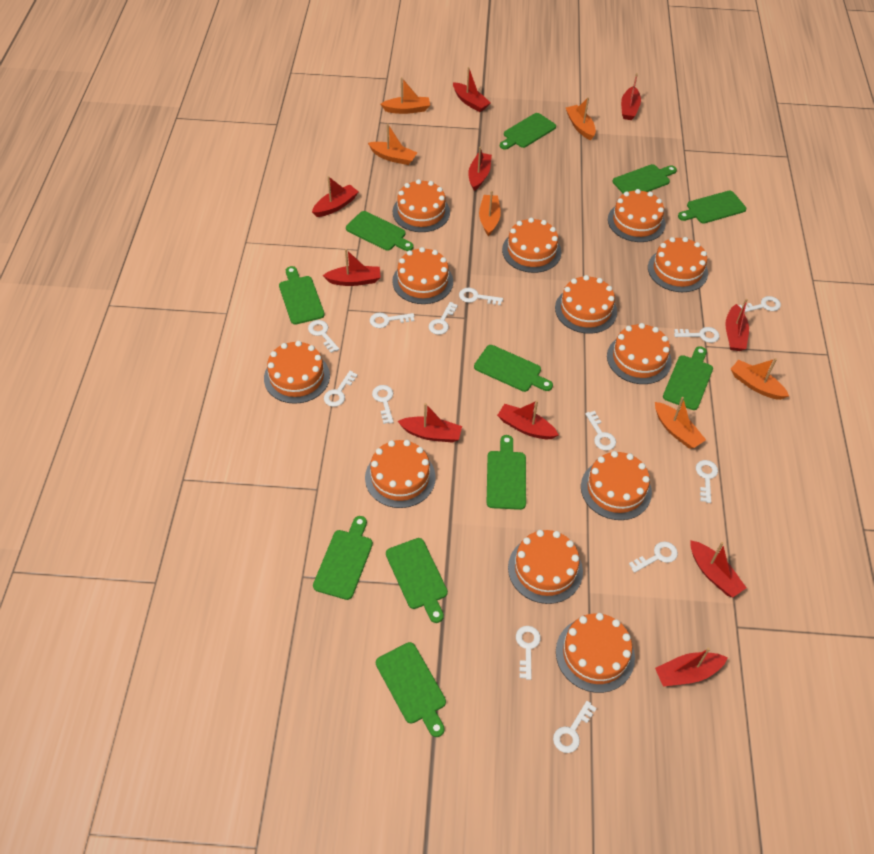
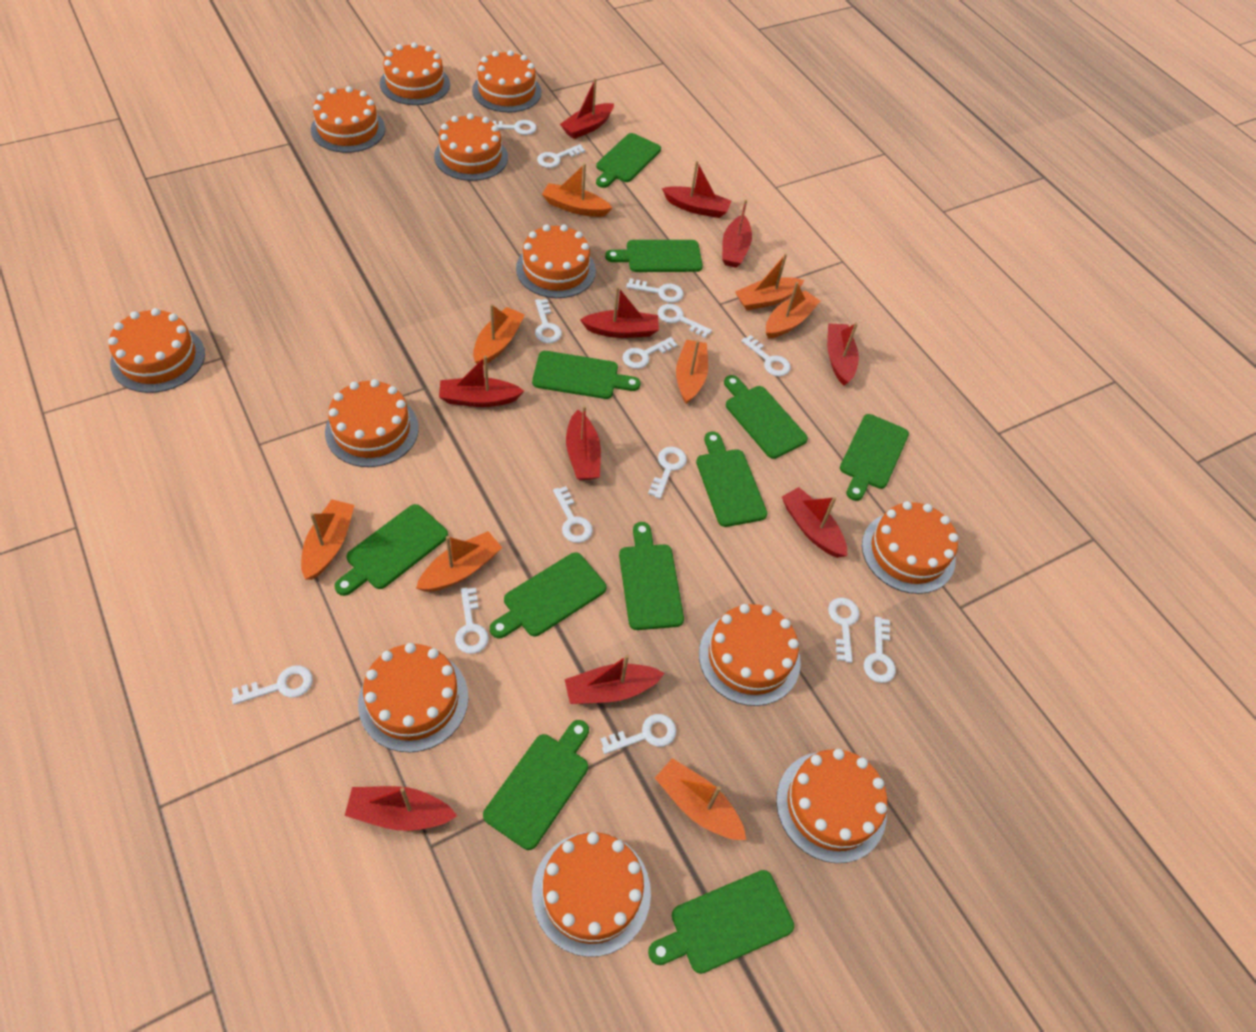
orange boat: [368,123,417,165] [381,77,430,114] [479,191,501,236] [566,97,596,140] [655,397,706,449] [731,358,789,400] = 6 -> [301,500,355,580] [416,531,502,592] [473,304,525,365] [542,163,612,217] [655,758,746,840] [676,340,708,404] [735,254,804,310] [766,282,820,339] = 8
white key: [308,320,339,353] [324,371,358,407] [370,313,414,328] [372,385,393,424] [429,302,458,335] [459,288,503,305] [516,626,541,680] [553,701,597,753] [585,411,616,451] [629,541,678,573] [674,327,720,343] [696,460,718,503] [738,296,781,312] = 13 -> [232,666,313,705] [455,588,489,654] [489,120,537,135] [535,299,562,343] [537,144,585,168] [553,486,593,543] [600,714,676,754] [623,337,677,369] [626,278,683,303] [648,447,687,499] [658,304,712,338] [742,335,791,376] [828,598,859,663] [864,617,896,683] = 14

